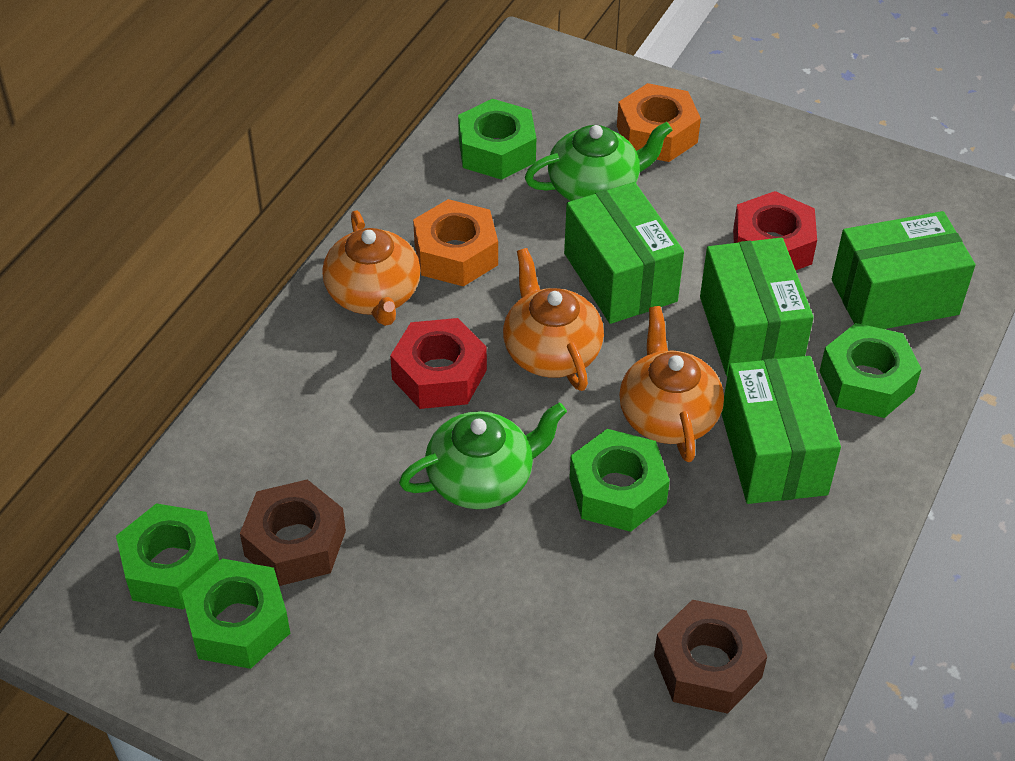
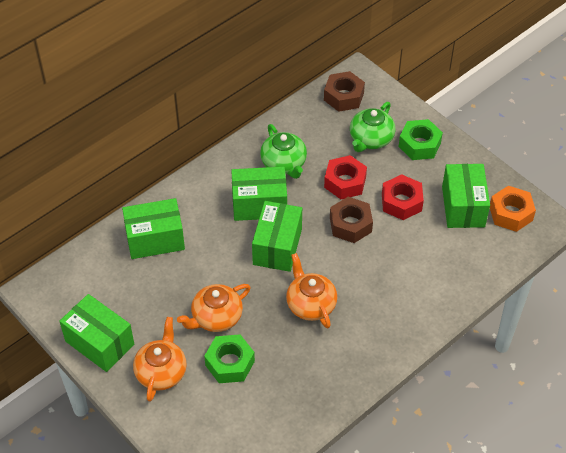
green box: [564,182,684,324] [700,238,814,376] [721,356,841,504] [832,211,975,329] = 4 -> [59,294,134,372] [122,198,185,259] [231,167,287,221] [252,201,302,272] [442,164,490,228] = 5
green nut: [116,503,219,609] [182,558,290,669] [458,99,536,180] [569,429,670,532] [820,323,922,418] = 5 -> [204,334,255,383] [399,119,443,160] = 2
orange nut: [413,199,498,287] [617,83,701,162] = 2 -> [490,186,536,232] = 1

